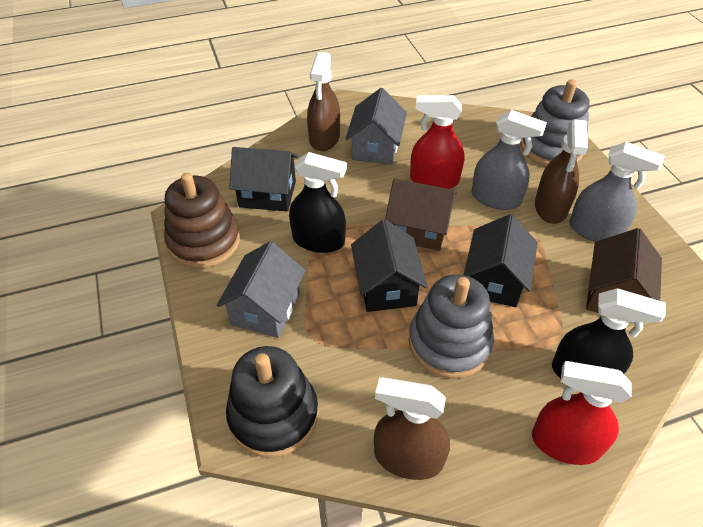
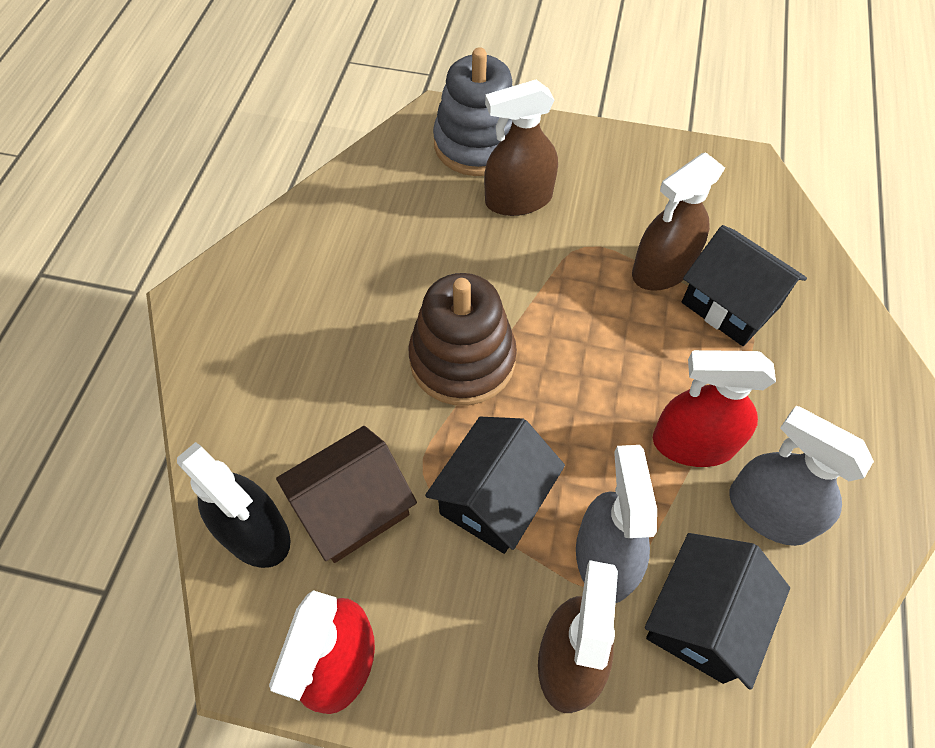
black spray bottle: [289,152,347,253] [552,288,666,378] = 2 -> [177,442,291,568] = 1
black stacking toy: [226,346,318,458] = 1 -> none = 0
brown house: [385,179,457,251] [586,228,662,313] = 2 -> [276,426,417,563] = 1
grey house: [217,241,306,338] [346,88,407,165] = 2 -> none = 0
grey stacking toy: [409,275,494,379] [520,79,590,166] = 2 -> [433,47,513,176] = 1

